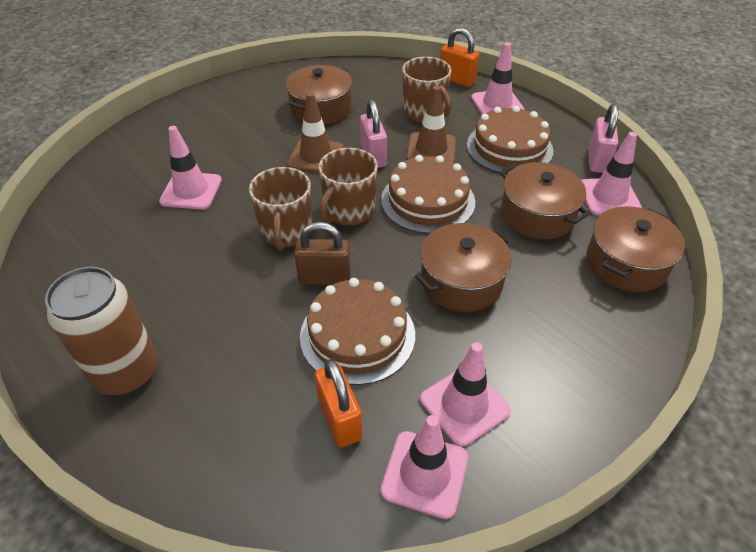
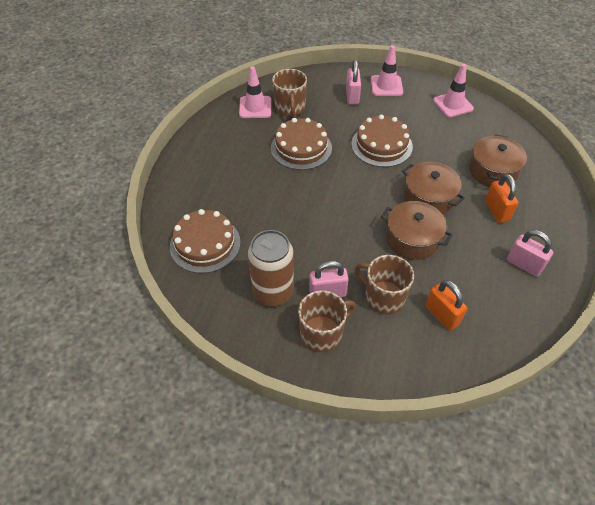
brown padlock: [294,222,351,285] = 1 -> none = 0
brown pot: [285,65,352,125] [415,223,513,312] [500,162,590,239] [587,207,685,292] = 4 -> [381,201,453,260] [402,162,465,215] [469,134,527,187] = 3
brown traffic cone: [287,92,344,173] [406,86,456,162] = 2 -> none = 0
pink padlock: [360,100,387,168] [588,104,618,173] = 2 -> [309,261,349,298] [346,60,361,105] [507,230,553,277] = 3
pink traffic cone: [159,126,222,210] [381,415,468,519] [420,342,511,447] [471,42,525,115] [582,132,642,215] = 5 -> [239,66,271,118] [371,45,403,96] [433,64,474,117] = 3

